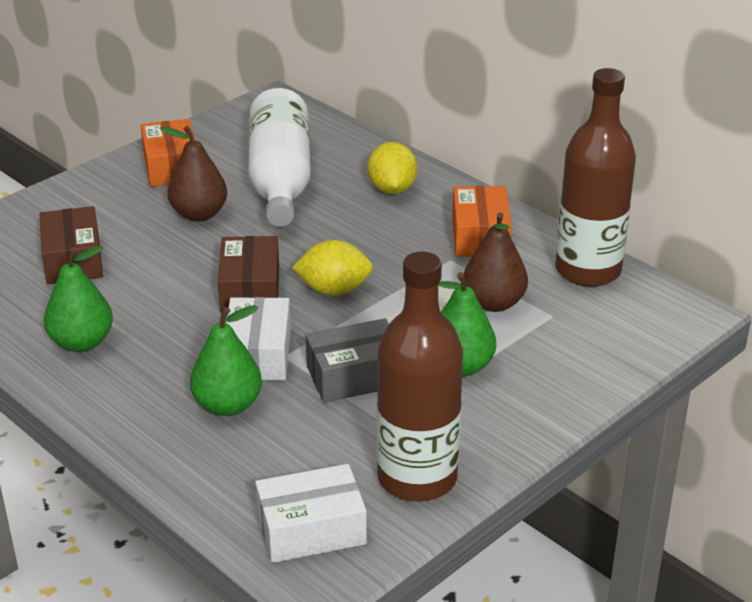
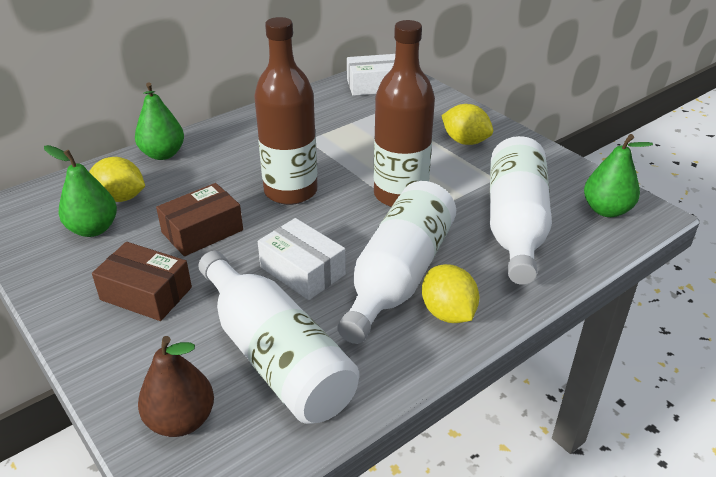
brown pear: [160,126,227,222] [464,212,528,312] = 2 -> [138,336,214,437] = 1
grey box: [306,318,389,403] = 1 -> none = 0
orange box: [141,119,195,187] [452,186,512,257] = 2 -> none = 0
white bottle: [249,88,311,227] = 1 -> [198,251,359,424] [337,181,456,344] [490,136,552,285] = 3
yellow lemon: [292,240,373,296] [368,142,417,194] = 2 -> [89,157,145,202] [422,264,479,323] [441,104,493,145] = 3

